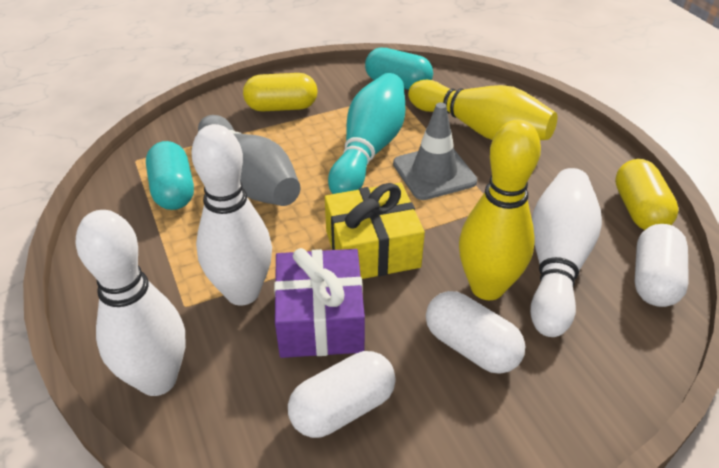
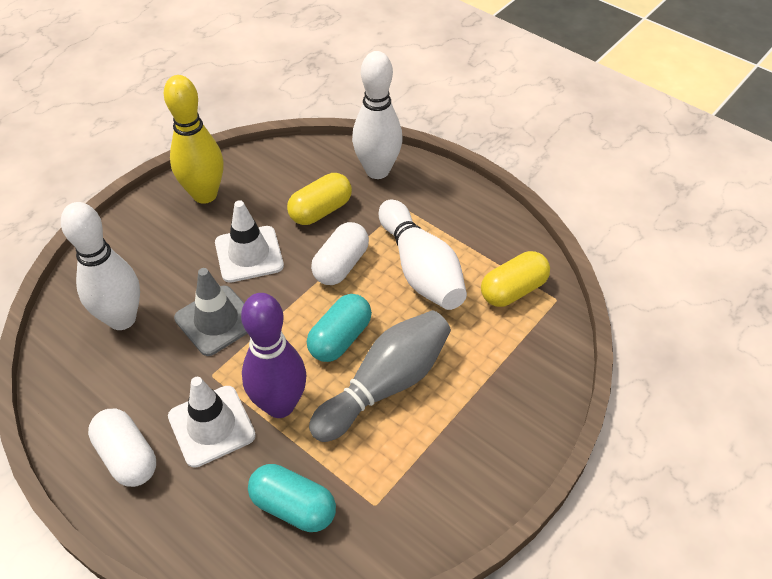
purple bowling pin: none = 0 -> [241,293,307,418] = 1
purple gift: [274,248,365,358] = 1 -> none = 0
turquoise bowling pin: [328,73,405,194] = 1 -> none = 0
white capsule: [288,351,396,438] [426,291,525,374] [634,224,689,307] = 3 -> [88,409,156,487] [311,222,369,285] = 2
white traffic cone: none = 0 -> [168,377,256,468] [215,200,284,283] = 2
yellow bowling pin: [408,80,557,140] [459,120,541,300] = 2 -> [164,75,223,204] = 1
yellow gift: [325,183,425,279] = 1 -> none = 0

